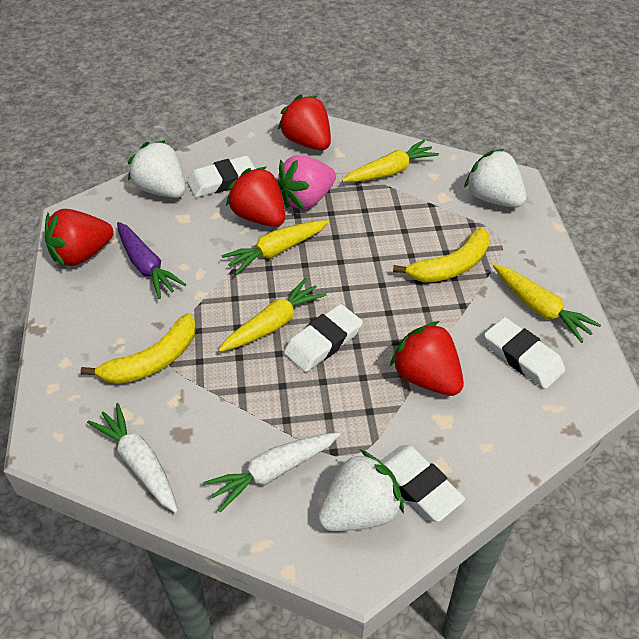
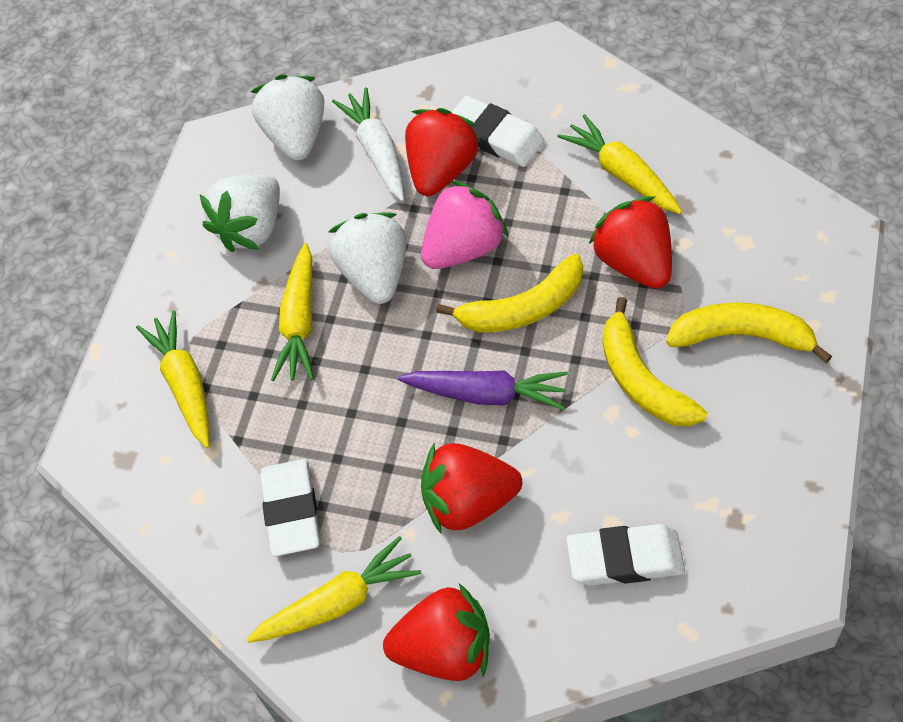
white carrot: [87,403,178,513] [203,432,340,512] = 2 -> [332,87,404,202] = 1
white eraser: [187,156,255,198] [284,304,363,372] [381,445,465,522] [484,317,565,389] = 4 -> [260,459,320,556] [452,96,544,167] [566,524,685,586] = 3
yellow banana: [81,313,196,384] [393,227,490,282] = 2 -> [436,254,583,332] [602,297,707,426] [666,302,832,363] = 3

